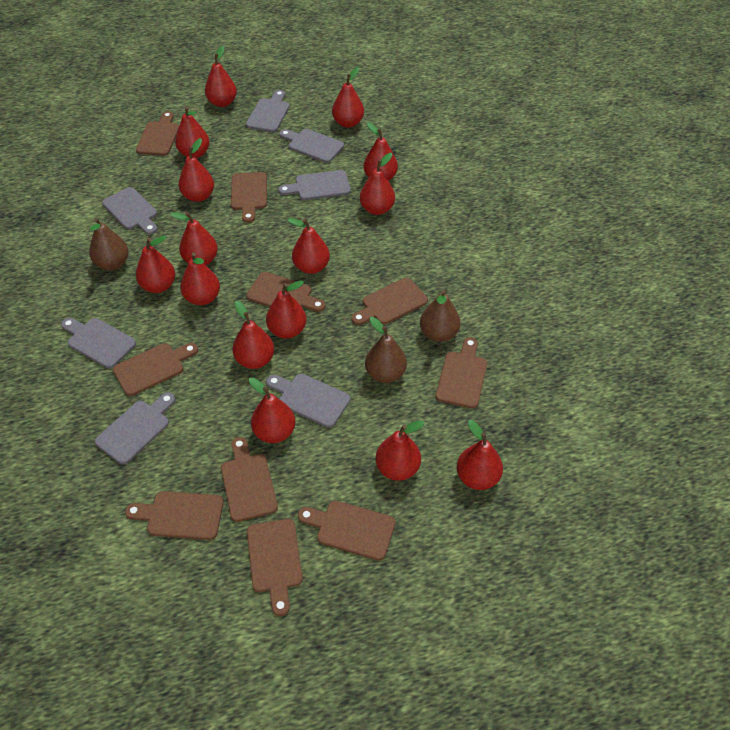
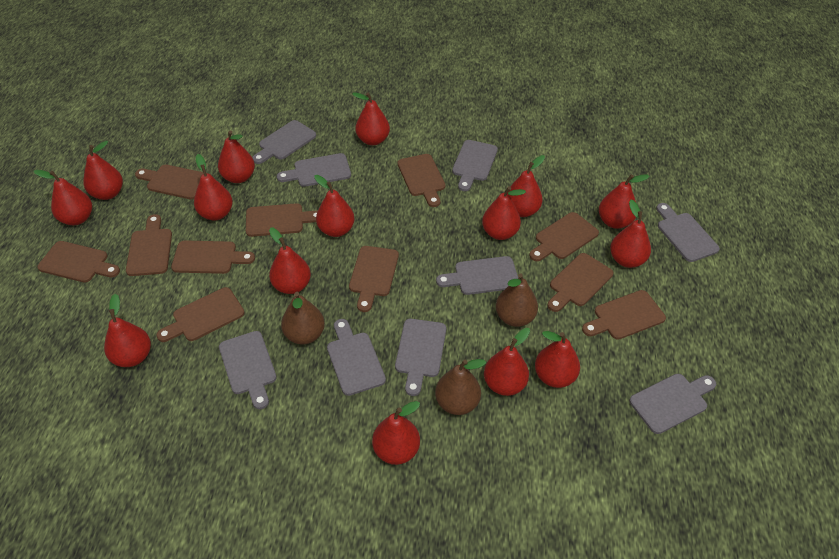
brown cutting board: [113,343,198,396] [125,491,224,540] [136,111,179,156] [221,437,278,522] [231,172,267,223] [246,272,325,312] [247,519,303,616] [298,501,395,560] [351,278,428,325] [436,337,487,408] = 10 -> [37,241,120,283] [126,214,172,276] [135,165,204,199] [156,287,245,342] [171,240,255,274] [246,203,318,237] [349,246,399,312] [398,154,445,207] [529,212,599,261] [548,253,613,312] [582,290,666,340] = 11
grey cutting board: [61,318,136,369] [95,392,176,465] [102,187,157,235] [246,90,290,132] [266,374,350,428] [278,170,351,200] [279,129,344,163] = 7 -> [219,331,277,409] [252,120,316,164] [277,153,351,187] [327,319,386,396] [395,319,446,396] [436,256,518,295] [452,140,498,191] [629,374,716,434] [656,203,720,262] = 9

